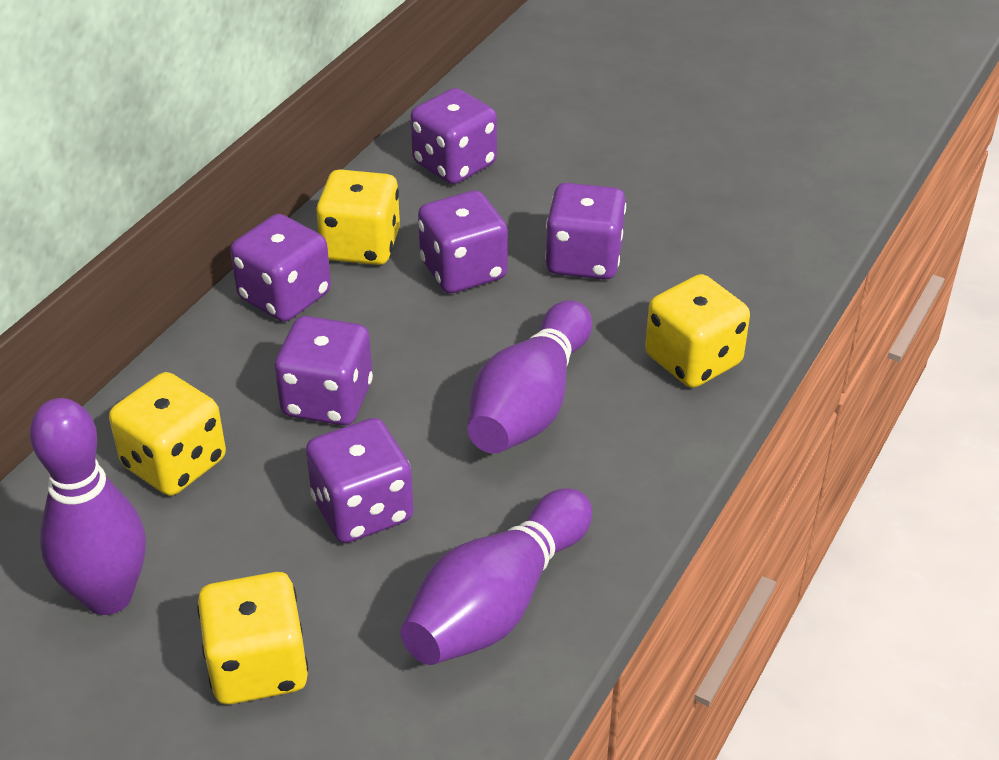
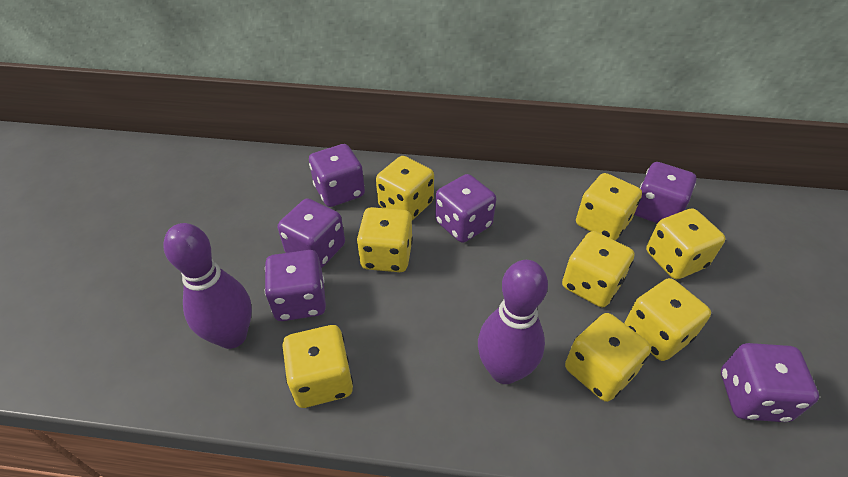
purple bowling pin: [30,398,146,615] [400,488,592,665] [467,300,592,454] = 3 -> [163,223,252,349] [478,260,548,384] = 2
yellow dice: [109,372,226,496] [197,572,308,705] [316,169,400,265] [645,274,750,388] = 4 -> [282,325,353,408] [357,207,413,272] [376,156,434,220] [562,231,635,307] [565,313,651,402] [576,173,642,240] [624,278,711,361] [646,208,725,279] = 8

